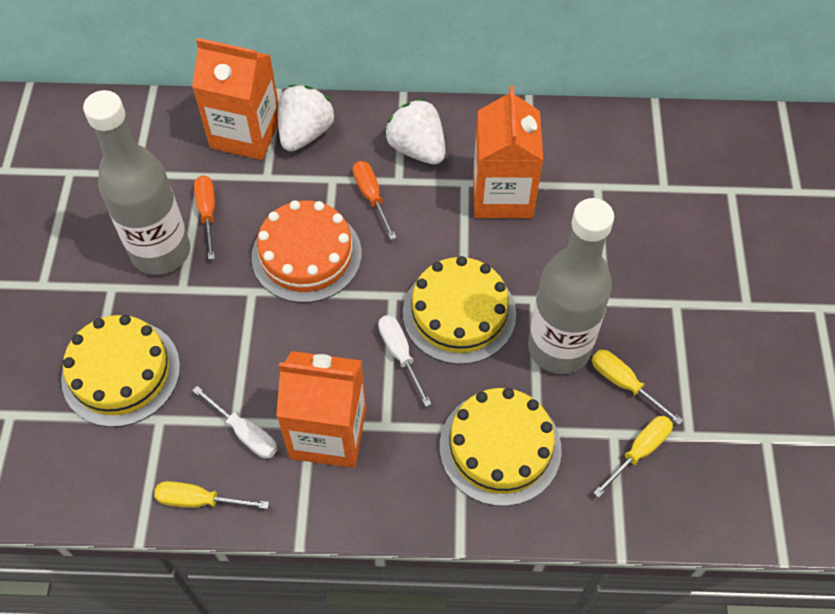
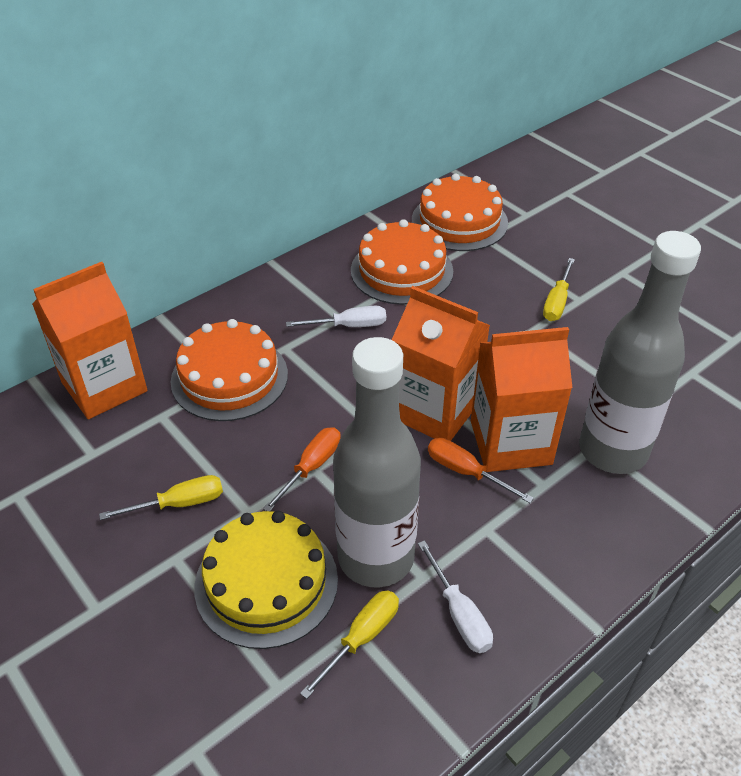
orange cake: [251,200,362,303] = 1 -> [171,319,288,421] [351,219,453,305] [412,173,508,251] = 3
white strawberry: [278,85,335,152] [384,99,445,165] = 2 -> none = 0
yellow cake: [61,315,180,427] [403,256,516,364] [440,388,562,506] = 3 -> [194,511,338,649] = 1

